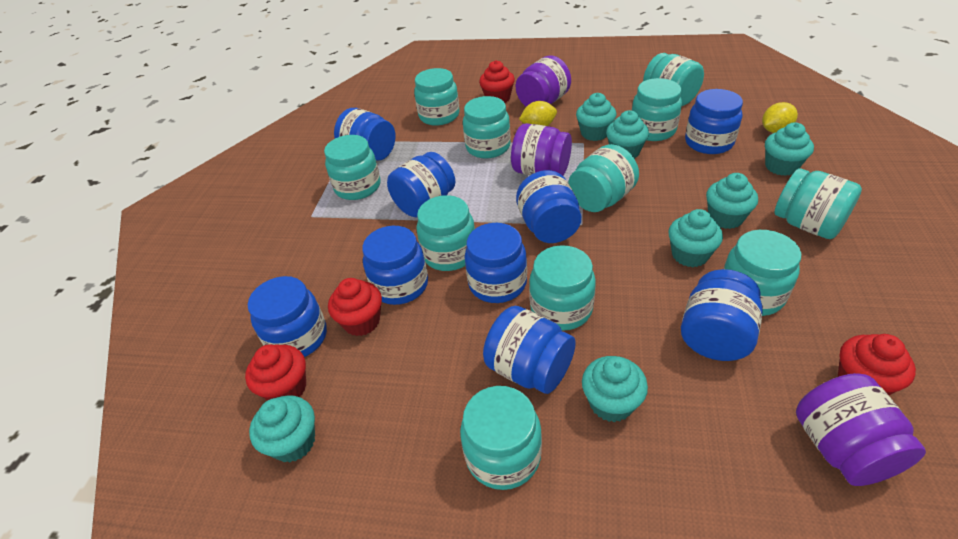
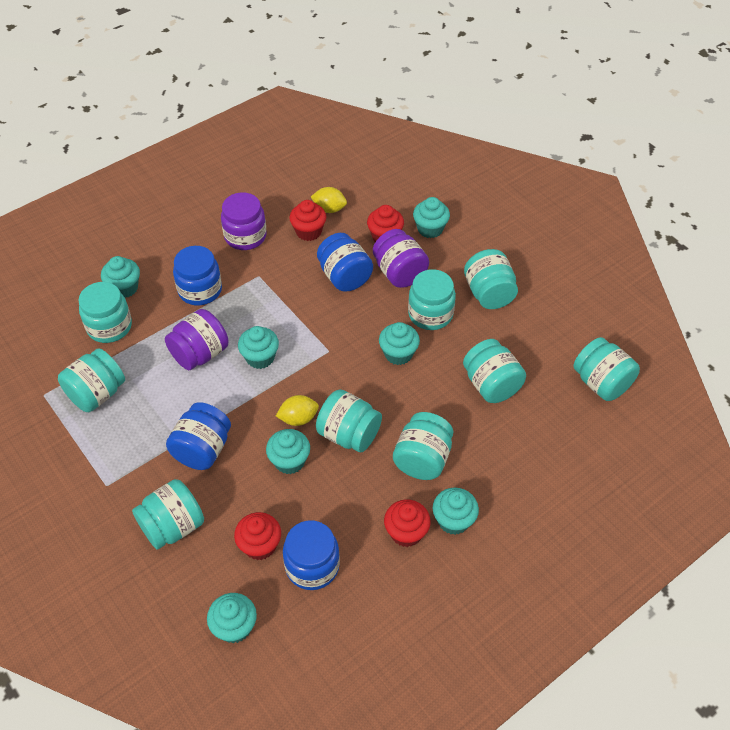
blue jar: [248,276,327,357] [334,108,396,161] [362,226,428,305] [387,152,455,217] [465,223,527,303] [483,306,576,394] [516,170,581,243] [681,269,763,361] [685,89,743,154] = 9 -> [166,402,231,470] [173,246,222,305] [283,520,340,590] [317,233,373,292] = 4
turquoise jar: [324,135,380,200] [414,68,460,126] [417,195,475,271] [460,386,542,490] [463,96,511,159] [529,245,596,331] [568,144,639,212] [632,78,682,141] [643,53,704,106] [723,230,801,316] [774,168,862,239] = 11 -> [58,348,125,412] [78,282,132,343] [132,479,204,549] [316,389,382,453] [393,412,453,480] [408,269,456,330] [463,339,526,403] [464,249,518,309] [573,337,640,401] = 9

